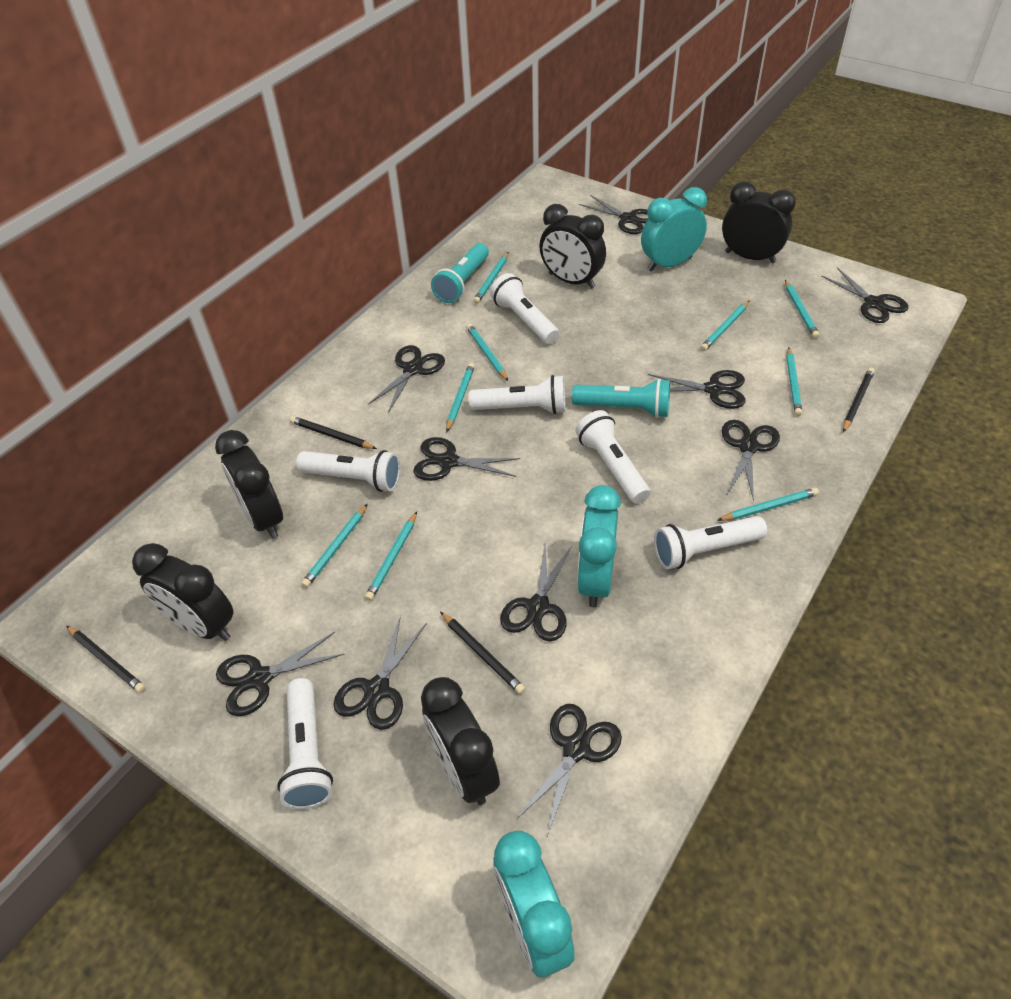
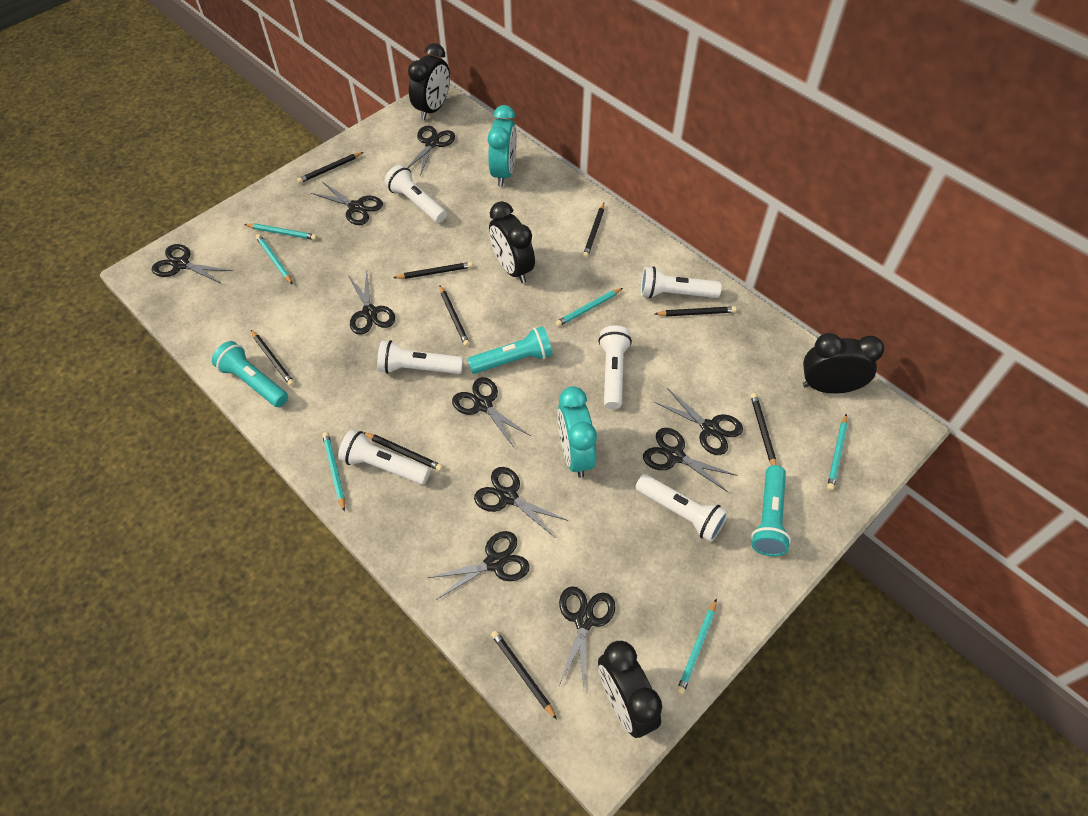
black clock: [132,543,233,641] [215,430,283,539] [421,677,500,805] [539,204,606,289] [722,182,796,263] = 5 -> [408,43,450,120] [489,201,535,283] [598,641,662,738] [803,333,884,394] = 4
black pencil: [67,626,146,693] [290,416,377,449] [440,612,525,694] [843,368,875,432] = 4 -> [251,330,295,386] [297,152,363,183] [363,432,443,471] [393,262,473,279] [440,285,470,347] [491,630,557,720] [583,203,604,258] [655,306,737,316] [750,393,776,465] = 9
turquoise clock: [493,831,575,978] [577,485,621,607] [641,187,707,272] = 3 -> [488,105,517,187] [557,386,597,478] = 2
turquoise flashlight: [431,243,489,303] [572,378,670,418] = 2 -> [212,341,288,407] [468,326,552,374] [751,465,791,556] = 3
turquoise pencil: [301,504,368,588] [365,512,417,601] [446,363,475,432] [466,324,508,381] [473,252,508,304] [700,301,749,351] [717,488,819,521] [785,280,819,338] [786,347,802,416] = 9 -> [244,223,317,240] [256,234,293,285] [322,432,345,512] [555,288,623,327] [677,599,717,695] [827,414,848,491] = 6

